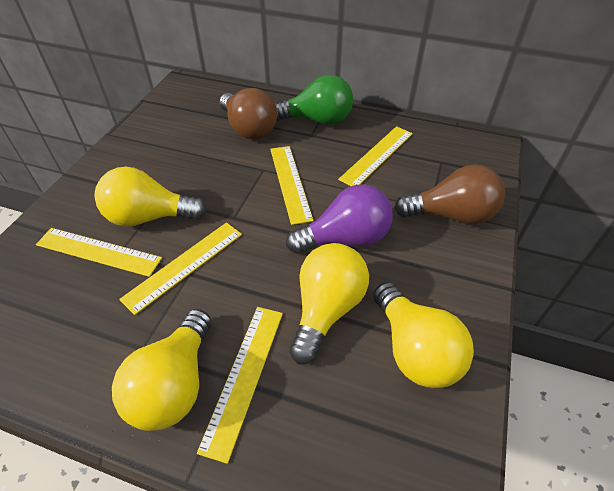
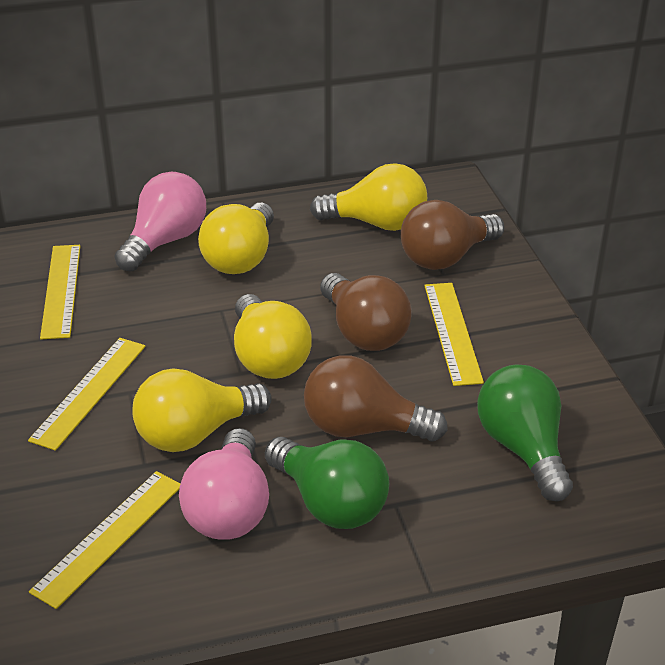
brown light bulb: [219,88,277,139] [394,164,505,224] = 2 -> [304,355,448,442] [320,273,412,351] [401,200,504,270] = 3
green light bulb: [275,75,353,125] = 1 -> [265,437,389,529] [477,365,573,502] = 2
pink light bulb: none = 0 -> [114,172,206,271] [179,428,269,540] = 2
purple light bulb: [286,184,393,254] = 1 -> none = 0
yellow ruler: [36,228,162,277] [119,222,242,315] [197,307,283,464] [270,146,314,225] [338,126,413,186] = 5 -> [28,338,145,451] [29,471,181,609] [40,245,80,339] [424,283,484,386] = 4

